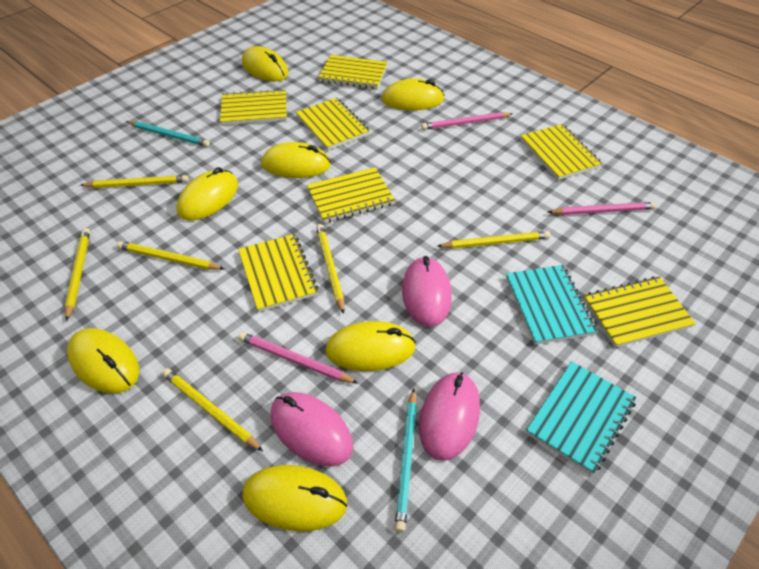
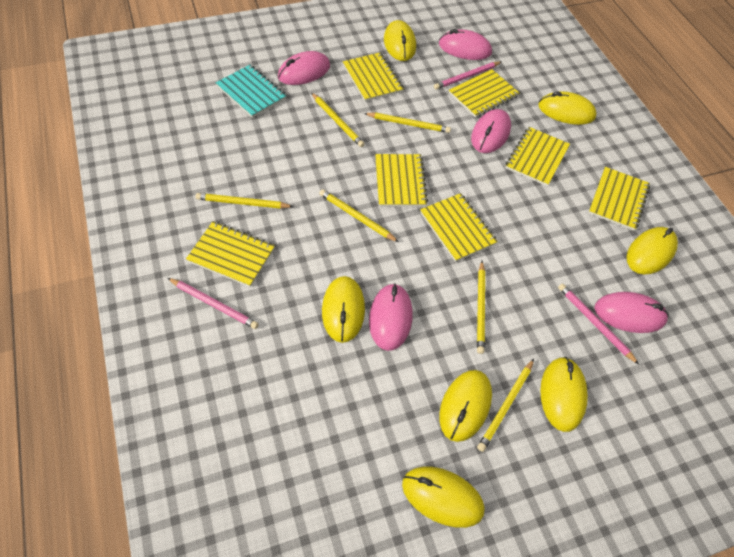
pink mouse: [270,392,353,466] [402,256,452,327] [419,372,480,461] = 3 -> [278,51,330,85] [369,283,412,351] [439,29,492,60] [471,109,511,153] [594,292,669,333] = 5
turquoise notebook: [506,265,597,345] [526,361,636,475] = 2 -> [216,65,287,118] = 1
turquoise pencil: [126,121,210,147] [395,388,417,532] = 2 -> none = 0

